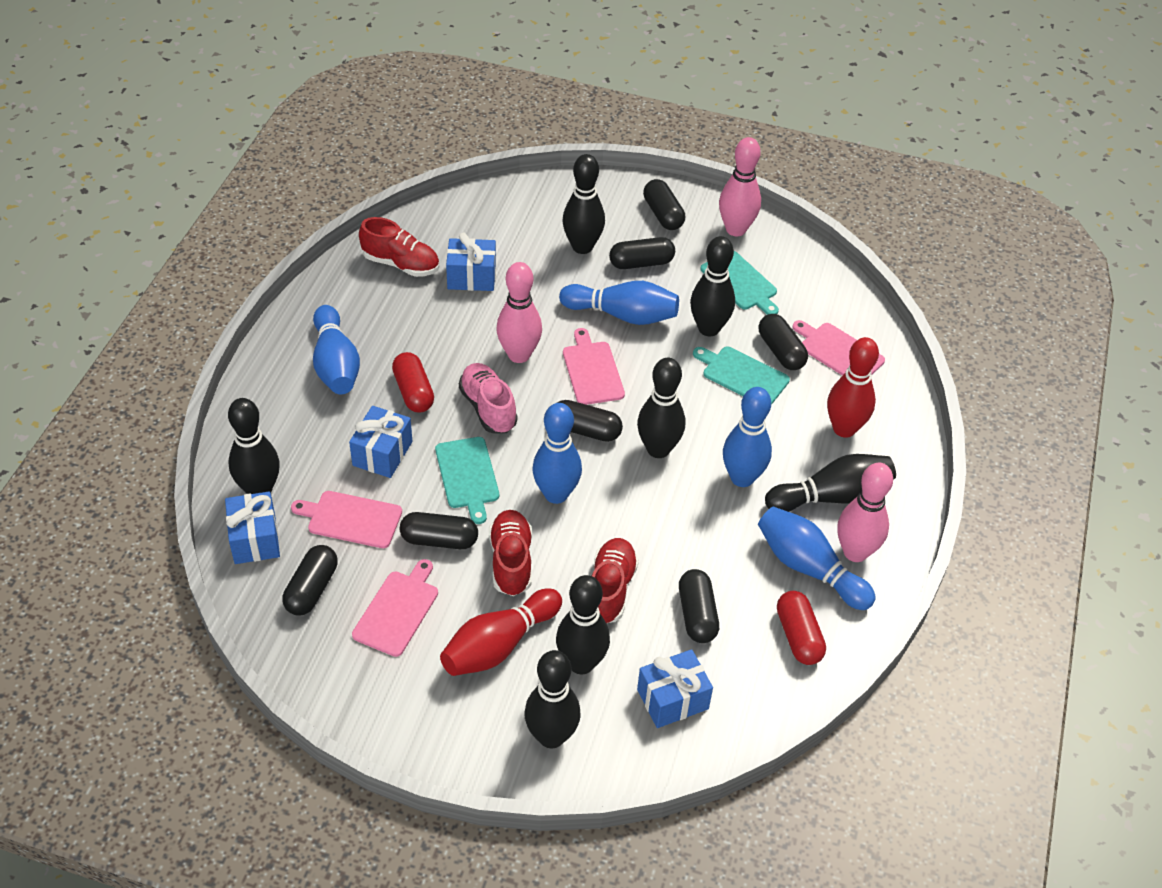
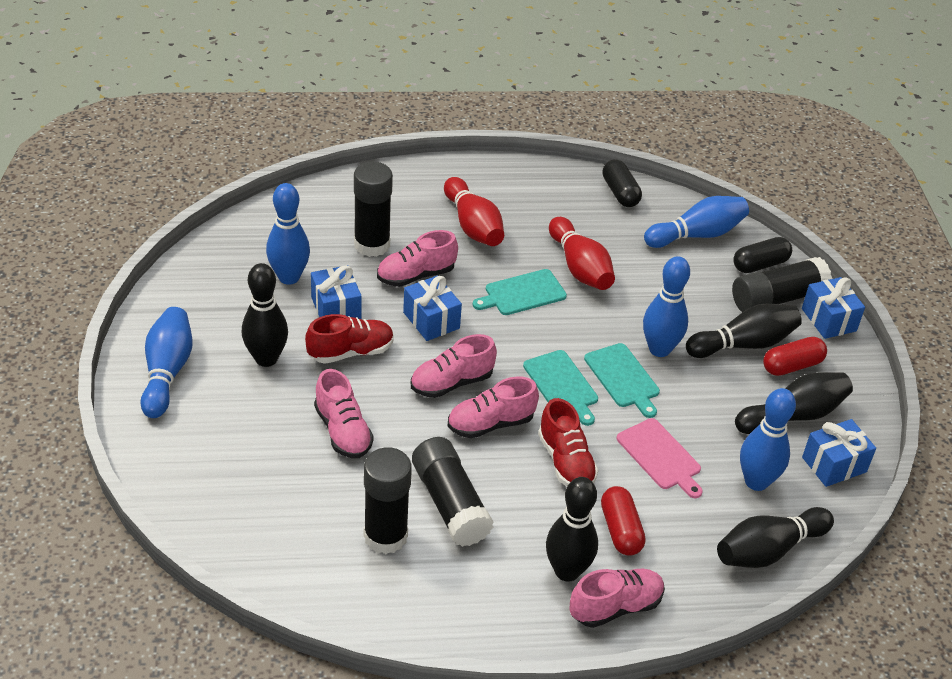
black bowling pin: [228,398,280,494] [524,650,581,748] [556,575,610,674] [563,154,605,254] [637,358,685,458] [690,236,735,336] [765,454,896,512] = 7 -> [242,263,288,367] [546,477,598,582] [686,304,802,358] [717,507,834,568] [735,372,853,434] = 5
black capsule: [282,545,338,616] [400,512,478,549] [557,400,623,442] [609,237,675,269] [643,179,685,230] [679,569,719,643] [759,314,808,370] = 7 -> [602,159,642,207] [733,237,792,273] = 2
black glue stick: none = 0 -> [354,162,393,257] [364,447,412,554] [412,437,493,547] [732,257,832,312] = 4
pink bowling pin: [496,262,542,363] [719,137,761,236] [837,463,893,562] = 3 -> none = 0
pink cutting board: [291,491,402,548] [352,559,438,657] [563,328,625,405] [793,320,885,376] = 4 -> [617,418,703,498] = 1
pink shoe: [459,363,517,433] = 1 -> [314,369,374,458] [377,230,458,287] [411,334,497,398] [447,377,539,438] [569,568,665,628] = 5
red shoe: [359,217,439,277] [489,510,532,596] [592,538,639,623] = 3 -> [305,314,394,364] [538,398,599,487] = 2

